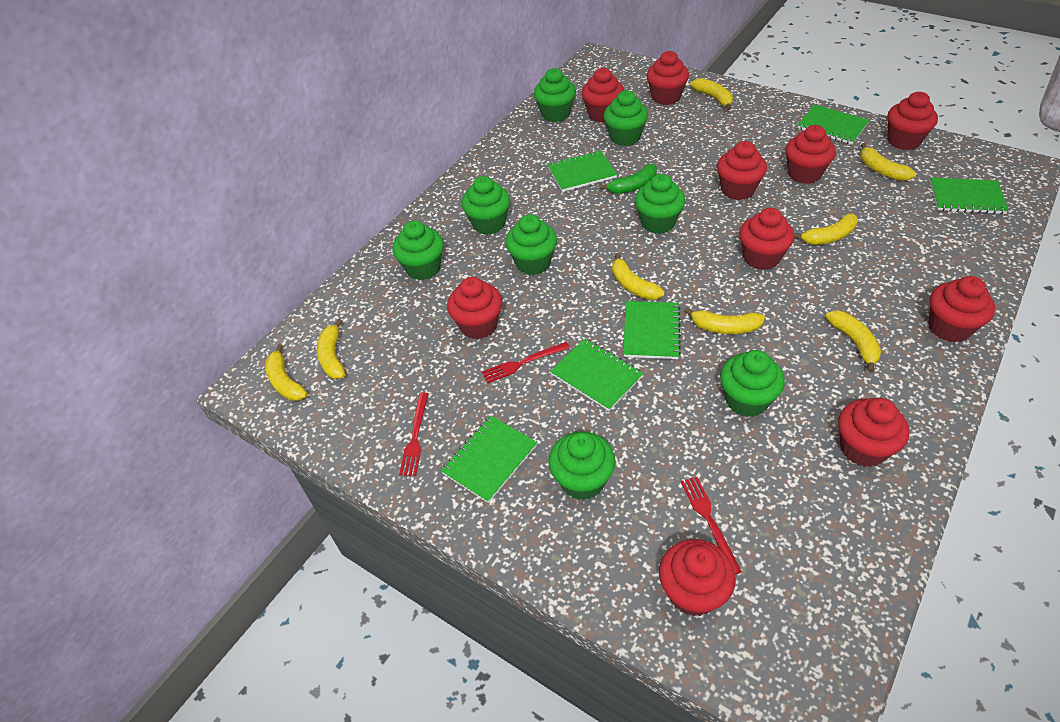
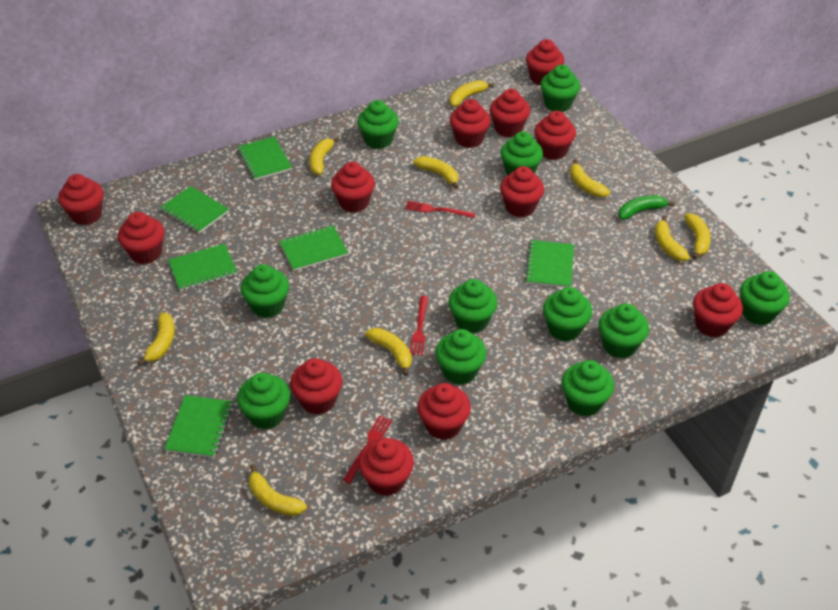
green cupcake: [393,220,444,280] [462,176,510,235] [505,214,557,275] [534,68,576,122] [548,432,615,500] [604,90,648,146] [635,174,685,234] [720,350,785,417] = 8 -> [237,373,290,429] [241,264,289,318] [357,100,399,149] [435,329,487,385] [449,279,497,333] [500,131,543,176] [540,65,580,112] [543,287,592,342] [562,360,614,417] [599,303,649,358] [740,271,790,325] = 11
red cupcake: [447,277,502,339] [581,68,624,122] [646,51,689,105] [659,539,736,616] [717,141,767,200] [739,208,795,270] [785,125,836,184] [838,398,909,467] [887,92,938,150] [929,276,995,343] = 10 -> [58,174,104,225] [118,212,164,264] [290,358,342,415] [331,162,375,213] [358,438,414,496] [417,383,471,440] [450,99,491,148] [490,89,530,137] [500,166,544,217] [526,39,565,85] [534,111,576,160] [693,283,743,337] = 12
yellow banana: [265,344,307,401] [317,319,345,379] [612,253,664,300] [684,307,765,334] [690,78,733,110] [794,214,858,245] [825,310,881,373] [860,143,916,181] = 8 -> [137,313,175,366] [249,465,307,516] [310,137,339,175] [365,328,412,376] [413,156,458,189] [450,80,494,107] [570,159,610,197] [655,216,690,261] [684,213,711,259] = 9

